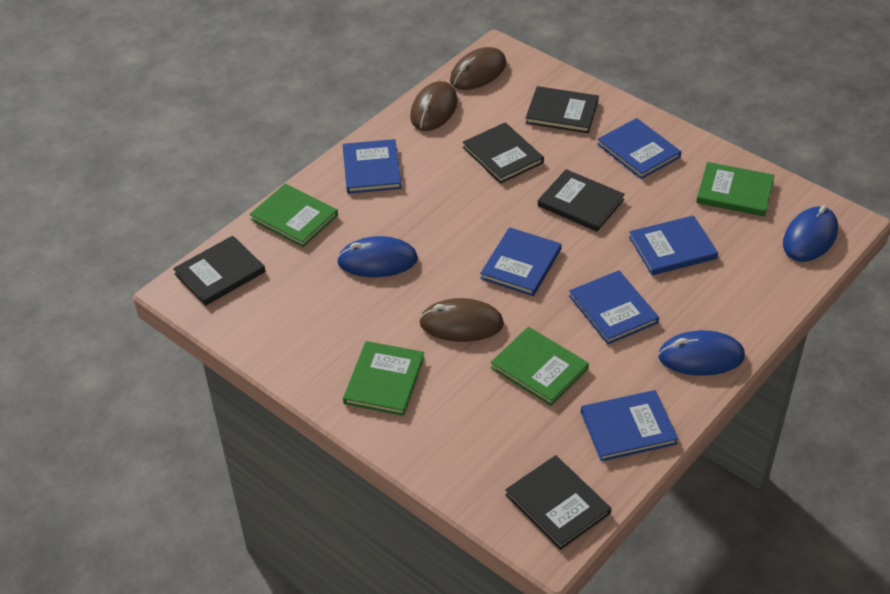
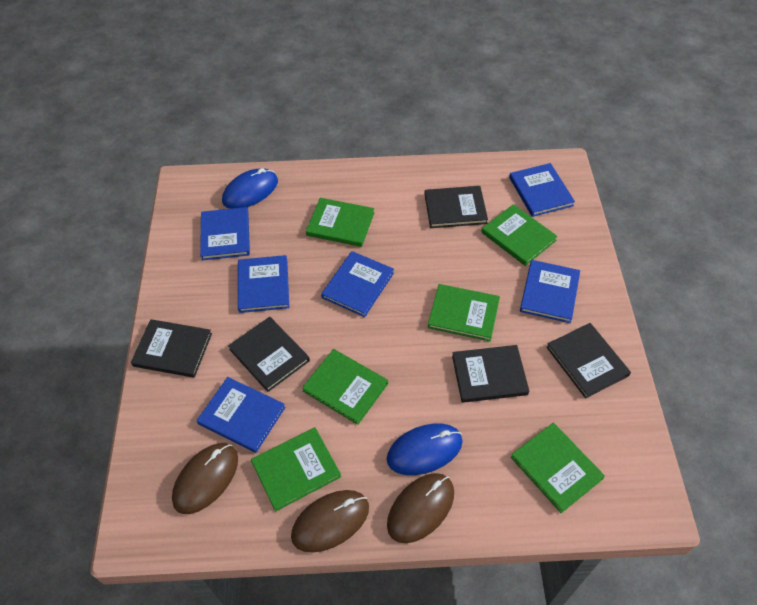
blue mouse: [337,236,418,277] [658,330,745,376] [783,206,838,262] = 3 -> [222,168,278,209] [387,423,463,475] = 2
green book: [249,183,338,247] [343,341,424,416] [490,327,589,406] [696,162,774,216] = 4 -> [251,427,341,511] [302,349,388,425] [306,198,374,247] [428,284,500,341] [481,204,558,266] [511,423,605,513] = 6

